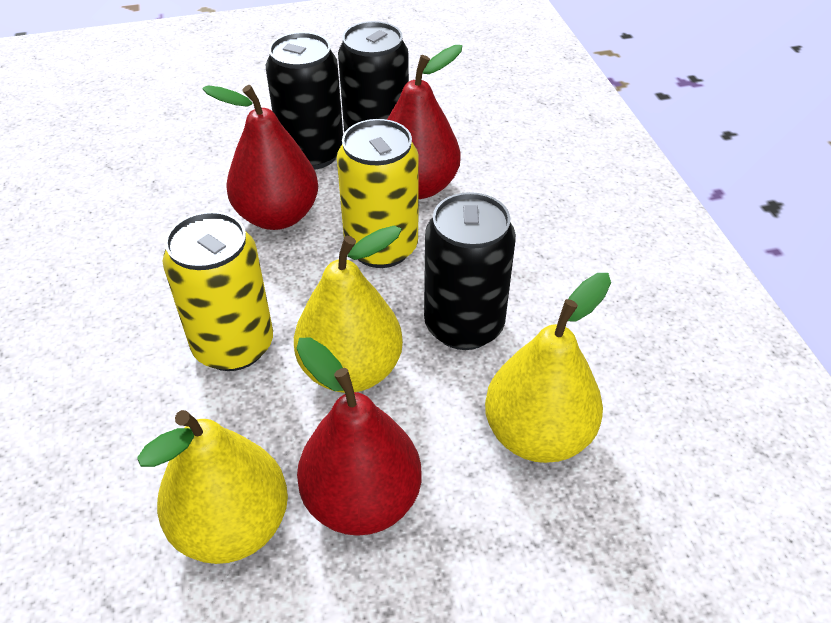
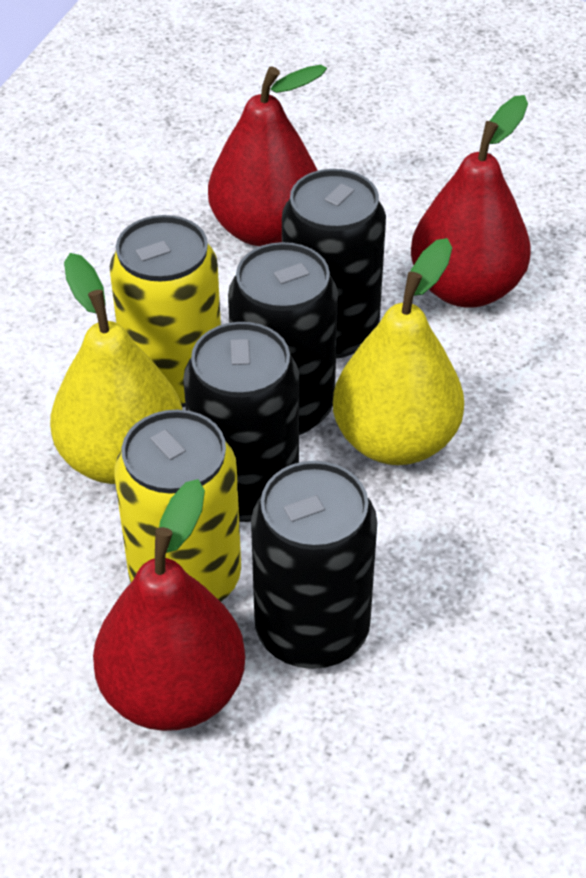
black can: [266,32,343,170] [338,21,409,133] [424,192,516,350] = 3 -> [183,322,299,522] [228,242,338,435] [251,461,377,669] [282,169,386,358] = 4
yellow pear: [137,410,288,564] [294,226,403,393] [485,273,611,463] = 3 -> [50,253,182,484] [333,238,464,465] = 2

